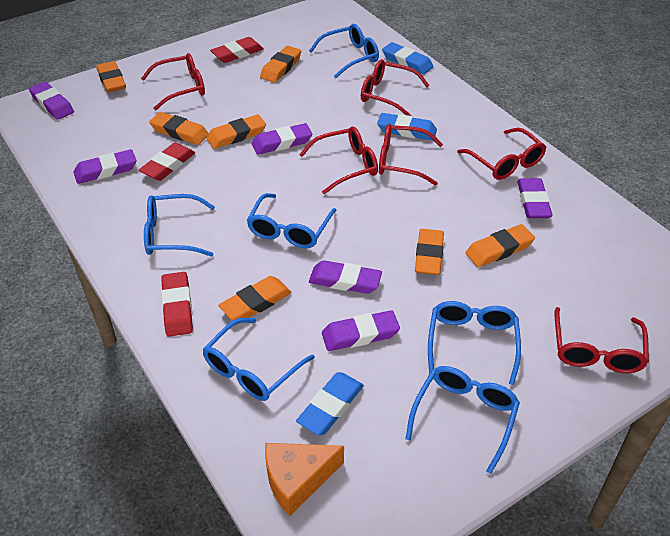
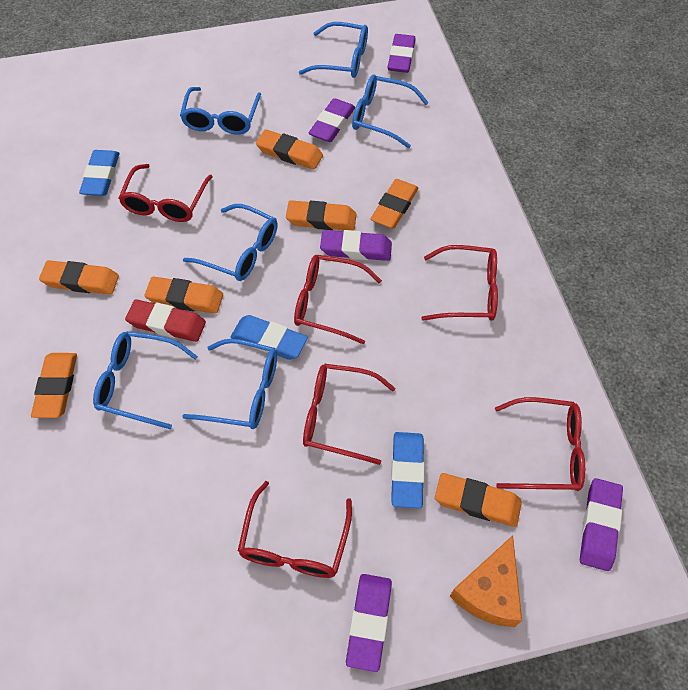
purple eraser: [29,81,74,120] [73,149,137,184] [251,123,312,155] [309,260,382,294] [322,310,400,351] [517,178,552,218] = 6 -> [309,98,355,142] [320,230,392,261] [346,574,392,672] [388,34,416,73] [580,478,623,571] = 5
red eraser: [138,143,195,181] [161,272,193,337] [210,37,264,63] = 3 -> [125,299,206,342] = 1

